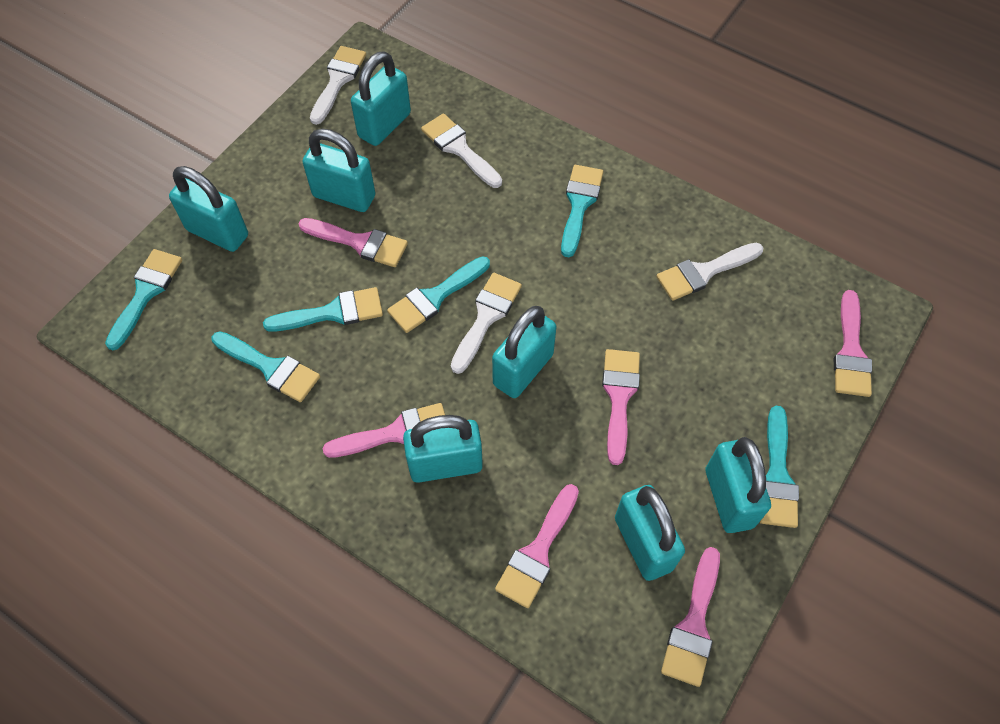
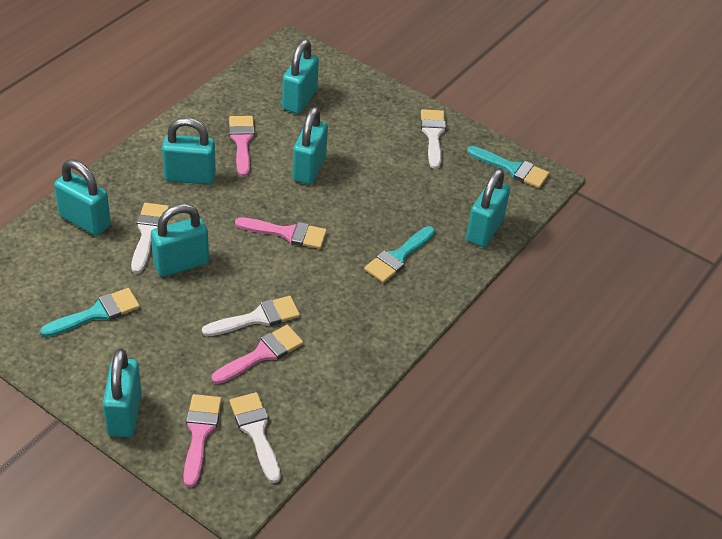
pink brush: [298,218,408,267] [323,403,445,458] [495,484,579,608] [602,349,640,465] [661,547,720,687] [834,290,872,397] = 6 -> [183,394,222,487] [212,325,303,384] [229,116,255,177] [235,217,327,249] = 4
turquoise brush: [105,249,182,350] [212,331,320,402] [263,287,383,332] [387,256,490,333] [561,165,603,257] [760,406,799,528] = 6 -> [40,288,140,337] [364,226,435,283] [467,146,549,188] = 3

